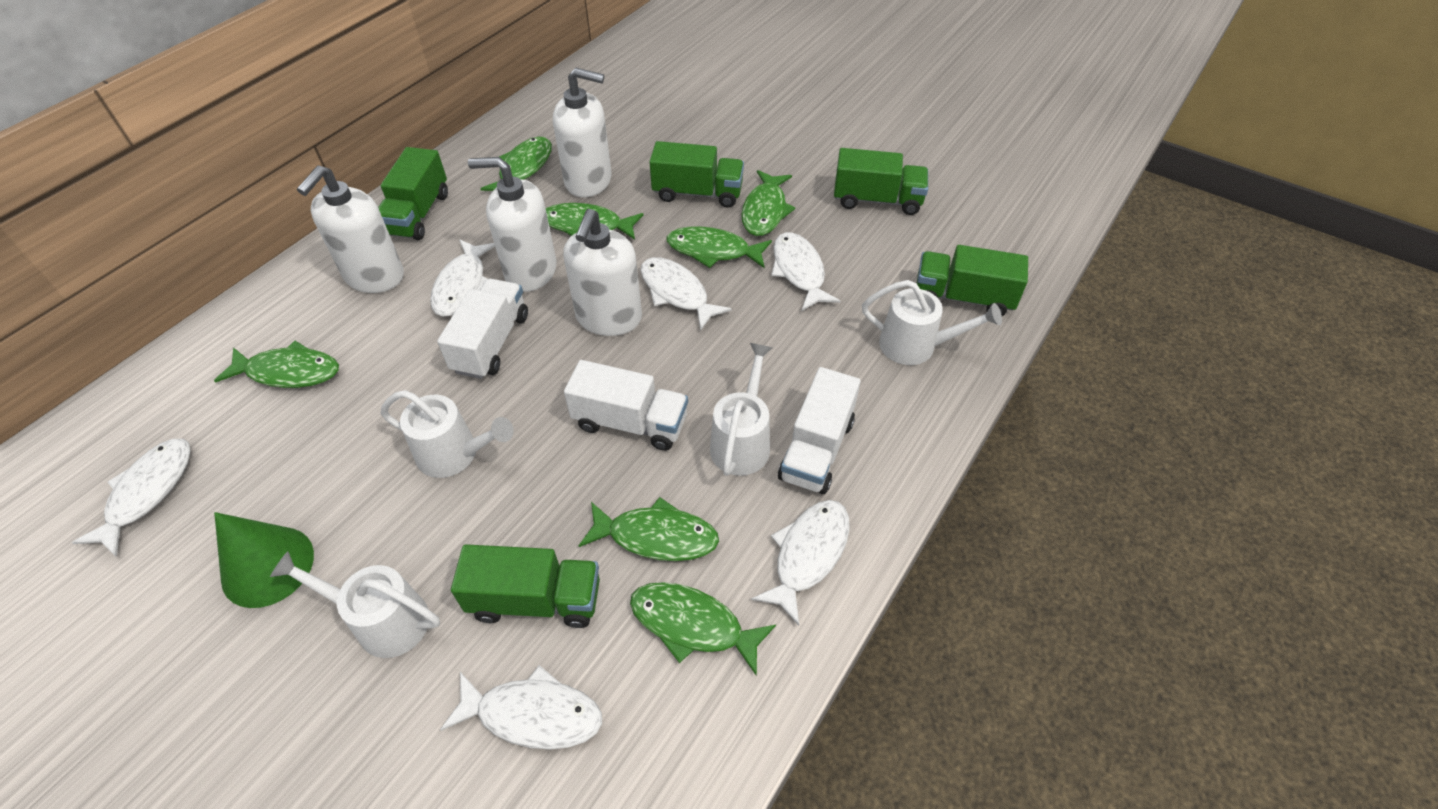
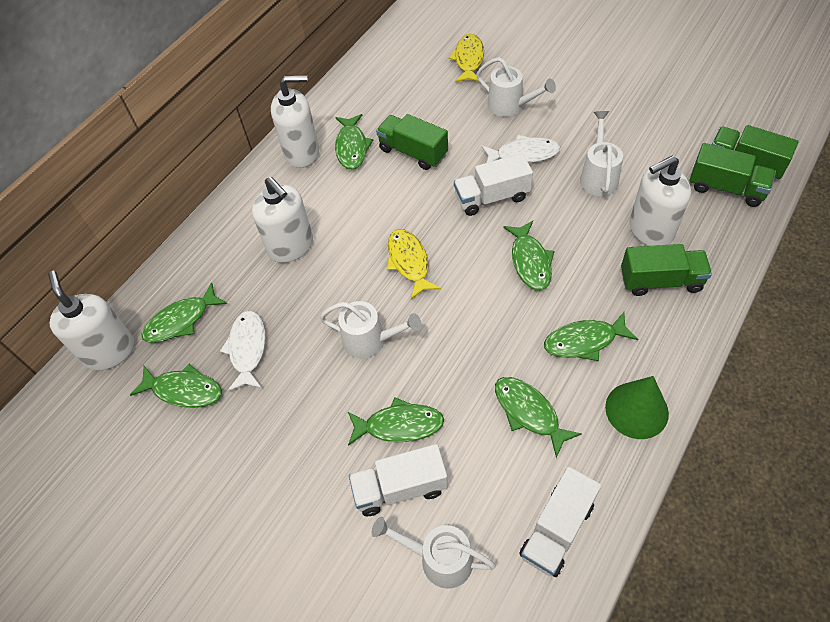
green truck: [378,147,448,240] [451,544,600,628] [650,141,744,207] [834,148,928,215] [917,245,1028,316] = 5 -> [376,114,448,170] [621,244,712,296] [690,143,776,207] [712,125,798,179] = 4
white fish: [72,439,190,557] [430,239,495,317] [440,665,602,750] [640,257,732,330] [751,500,850,625] [771,232,840,311] = 6 -> [220,310,266,392] [481,135,560,163] = 2
yellow fish: none = 0 -> [387,229,441,299] [448,34,484,82] = 2

